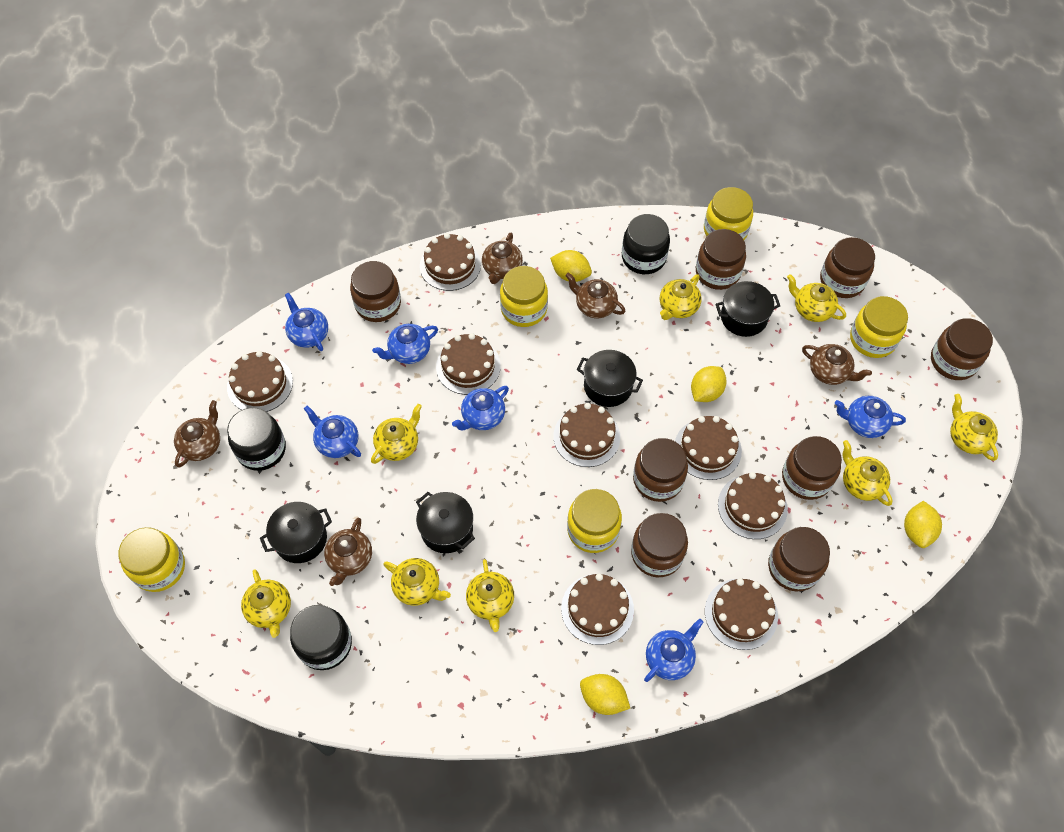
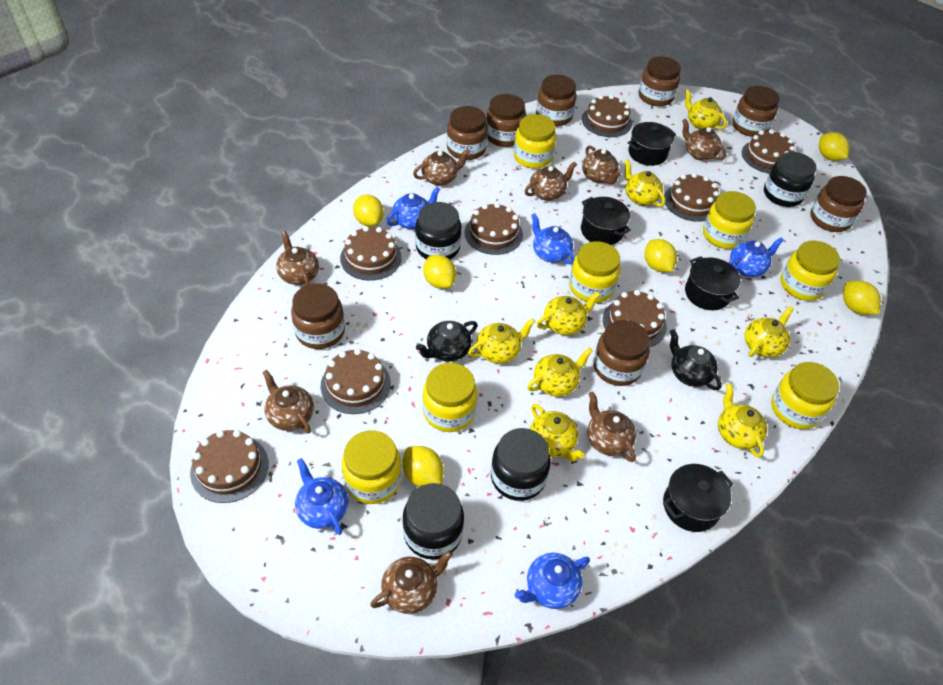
black jar: [227,408,286,471] [290,605,352,670] [622,214,670,274] = 3 -> [402,483,464,560] [415,202,462,259] [491,428,551,501] [764,152,817,207] = 4
black teapot: none = 0 -> [416,321,477,362] [670,329,722,390] = 2
blue teapot: [285,293,328,351] [304,406,361,458] [372,324,438,364] [452,386,509,430] [644,619,703,682] [835,396,906,438] = 6 -> [295,458,348,535] [386,187,440,229] [515,553,590,609] [531,213,575,264] [728,237,784,277] = 5
brown teapot: [174,400,220,468] [324,518,372,586] [482,233,523,284] [565,273,626,318] [802,344,872,385] = 5 -> [262,370,314,433] [276,231,319,286] [370,550,453,614] [413,149,470,186] [525,162,577,201] [582,146,621,184] [587,392,636,462] [682,118,727,161] = 8
yellow jar: [118,527,185,592] [500,266,548,327] [567,489,622,553] [704,187,753,240] [850,296,908,358] = 5 -> [342,430,402,504] [422,363,478,432] [514,114,556,169] [569,241,620,303] [703,191,756,249] [771,362,839,429] [781,240,840,301] = 7
yellow lemon: [550,250,592,282] [580,674,630,715] [691,366,727,402] [904,501,942,548] = 4 -> [353,194,384,227] [403,446,444,487] [423,255,456,289] [645,239,677,272] [819,132,850,161] [843,281,881,315] = 6

